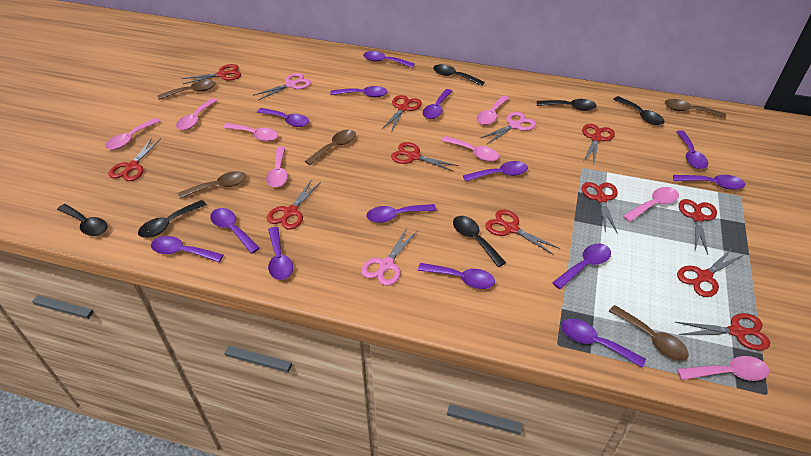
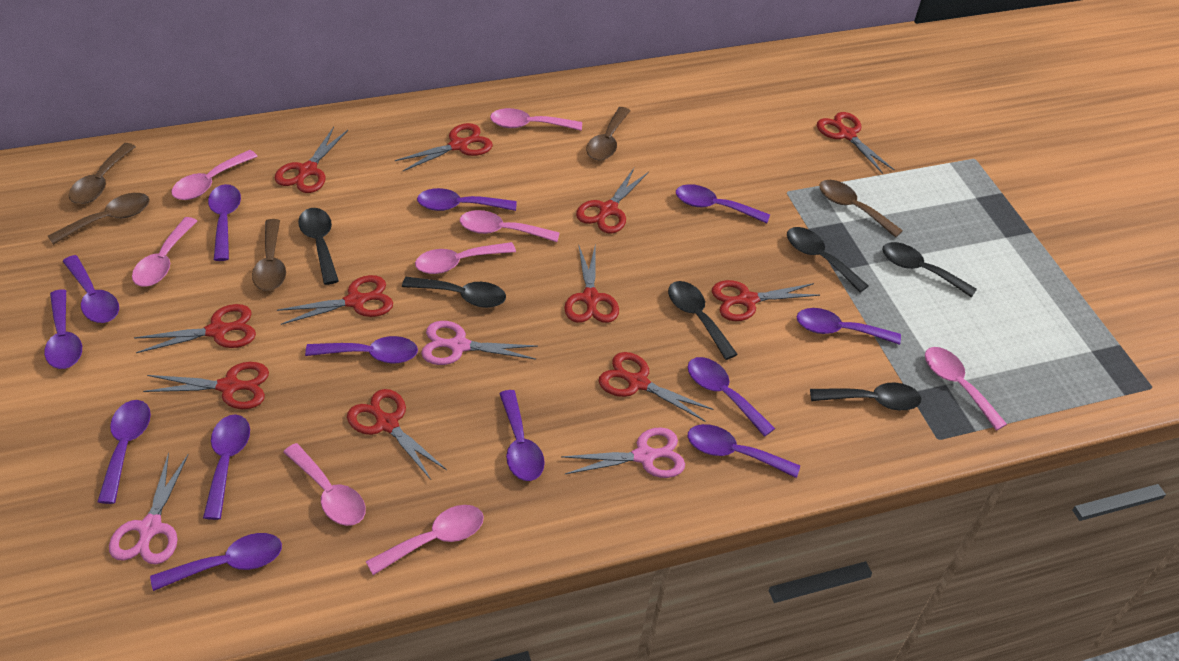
purple spoon: [151,236,224,262] [210,208,260,254] [257,108,309,127] [268,227,293,280] [331,86,388,97] [363,51,415,68] [366,204,436,223] [418,263,495,289] [423,89,453,119] [463,161,528,182] [552,244,611,289] [561,319,646,368] [673,175,745,190] [676,130,708,169] = 14 -> [44,289,82,369] [62,255,119,323] [97,400,151,504] [150,533,282,591] [203,414,250,520] [208,184,241,261] [305,336,418,364] [417,188,517,211] [499,390,545,481] [676,184,770,224] [688,357,775,437] [688,424,800,478] [796,308,901,345] = 13

